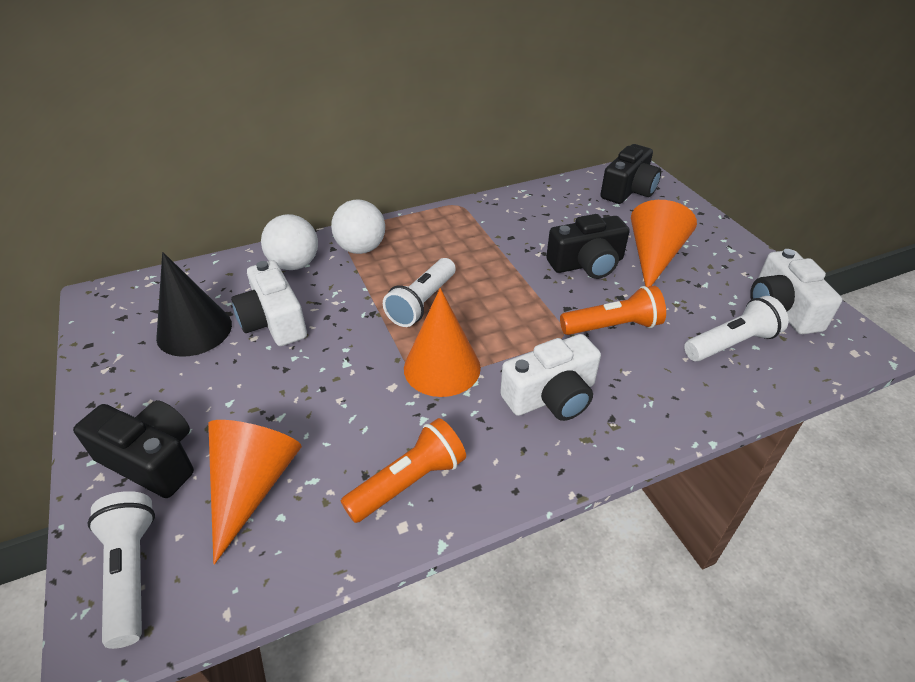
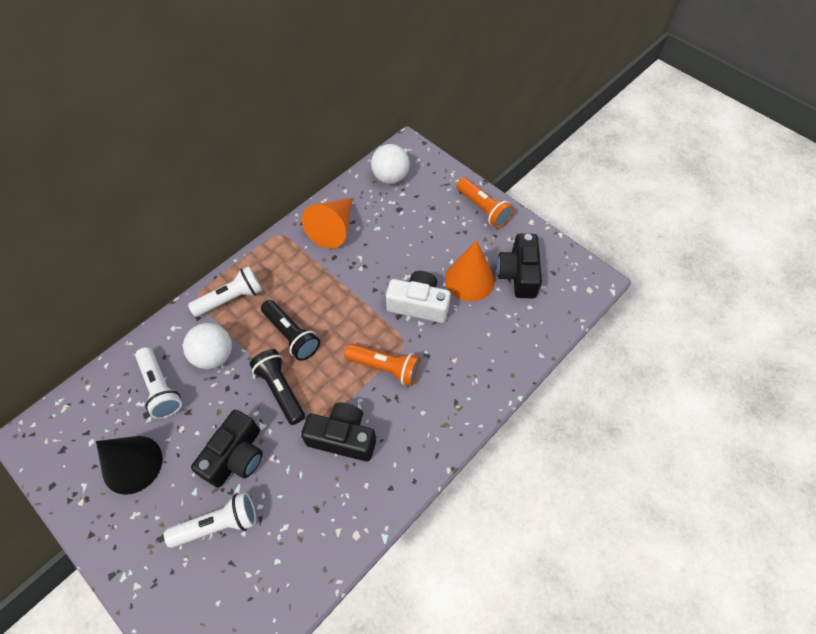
black flashlight: none = 0 -> [249,349,305,425] [261,300,320,361] = 2
orange cone: [208,420,302,565] [404,288,481,397] [631,200,697,287] = 3 -> [302,198,352,249] [445,240,495,301] = 2
white camera: [231,260,307,346] [500,334,601,421] [750,249,842,334] = 3 -> [386,271,451,323] = 1

